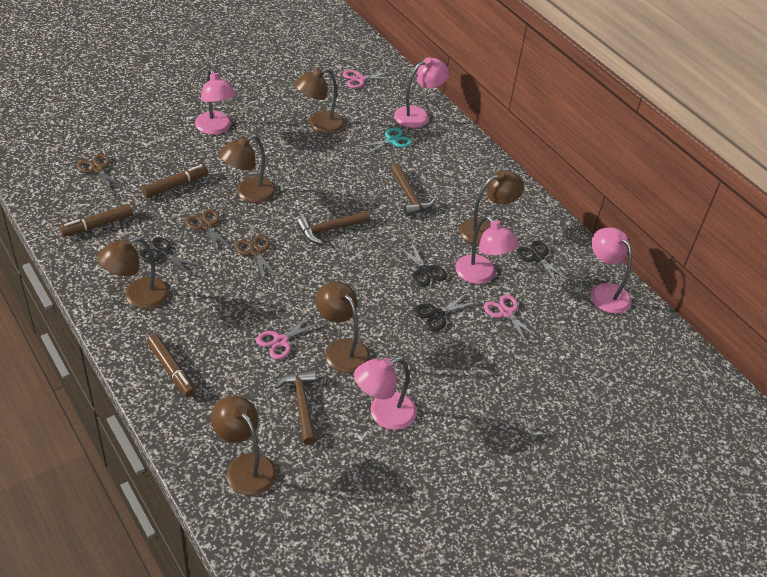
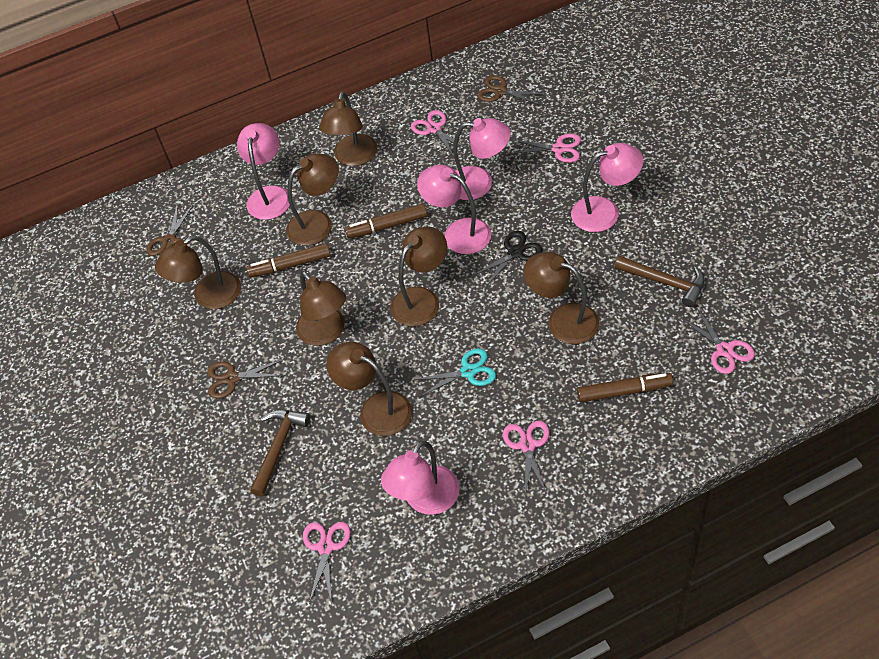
black scissors: [139,237,203,276] [397,241,447,287] [414,292,478,331] [516,241,571,285] = 4 -> [473,231,542,287] = 1
brown hammer: [275,370,316,445] [297,211,371,244] [390,163,435,216] = 3 -> [250,410,310,496] [615,256,704,307] = 2
brown lamp: [97,237,169,309] [211,395,277,496] [219,135,276,203] [295,68,345,134] [316,282,370,373] [459,170,524,245] = 6 -> [155,235,241,309] [286,153,339,246] [296,271,346,346] [319,91,378,166] [326,342,412,436] [391,227,447,327] [523,252,599,344] = 7
pink scissors: [256,314,321,360] [343,70,396,88] [484,295,540,345] = 3 -> [303,522,351,603] [411,110,467,157] [503,420,550,495] [511,133,581,163] [681,308,755,374] = 5

